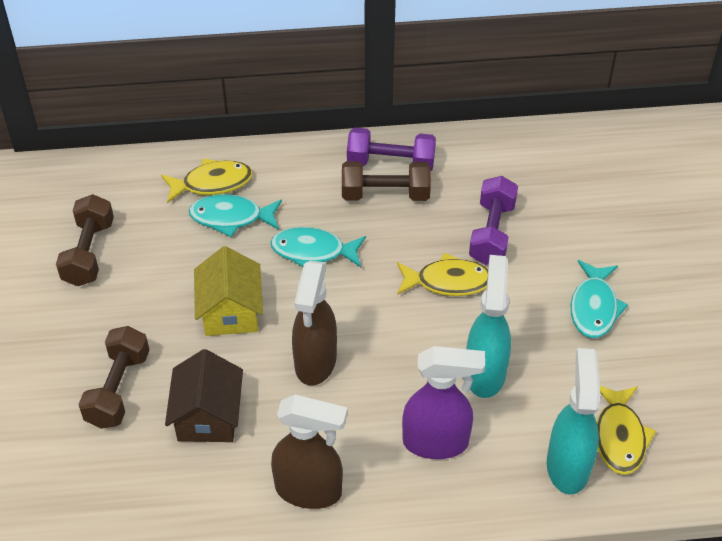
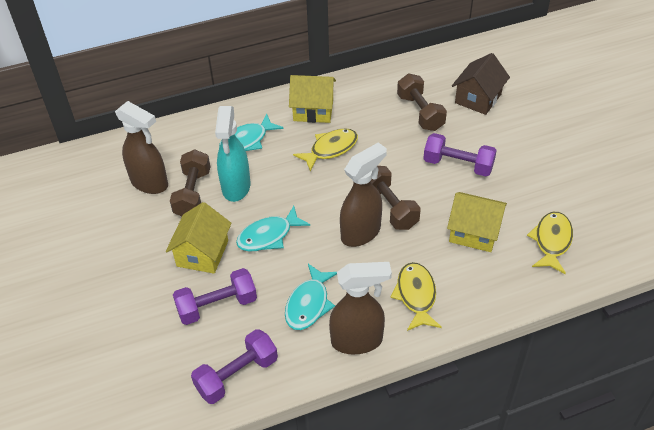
brown spray bottle: [271,395,348,509] [292,260,337,385] = 2 -> [115,101,168,194] [329,262,392,354] [340,142,387,247] = 3
purple dumbbell: [347,128,436,171] [469,176,518,265] = 2 -> [173,268,257,325] [191,329,278,404] [423,133,497,176] = 3
purple spray bottle: [402,346,485,459] = 1 -> none = 0
turquoise spray bottle: [466,255,511,398] [547,348,601,495] = 2 -> [215,106,250,202] = 1
yellow house: [194,246,263,336] = 1 -> [166,202,232,274] [289,75,336,123] [447,192,507,252] = 3

